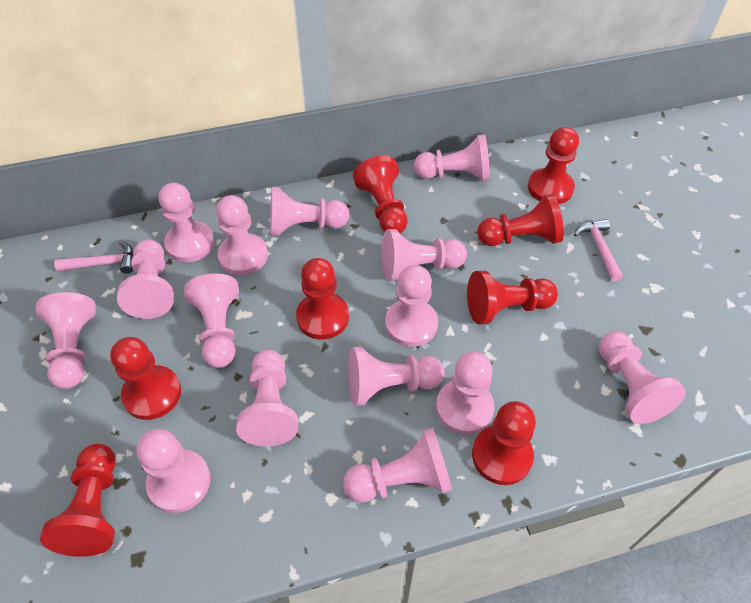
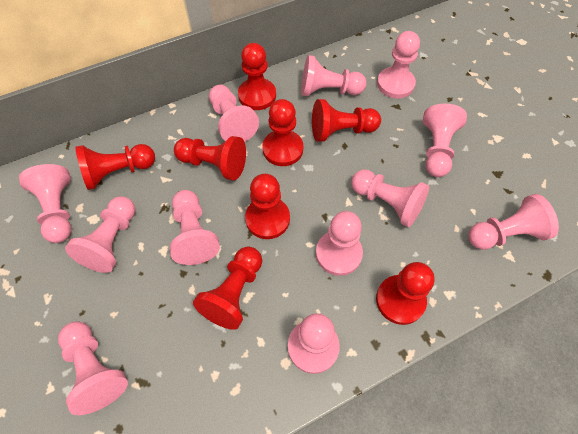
pink hammer: [54,241,133,274] [574,219,623,282] = 2 -> none = 0
pink pawn: [36,292,96,389] [117,240,174,319] [136,429,211,513] [159,183,215,262] [184,274,239,368] [216,195,268,275] [236,350,298,447] [270,187,349,236] [343,428,452,502] [348,347,445,406] [382,229,467,280] [385,265,438,347] [414,134,490,181] [436,351,494,435] [599,331,686,424] = 15 -> [19,164,72,243] [58,321,128,415] [65,196,136,273] [170,190,220,265] [209,85,259,142] [288,313,340,374] [301,55,367,96] [316,211,363,276] [351,169,429,227] [377,31,420,98] [423,104,467,177] [468,194,559,250] = 12

